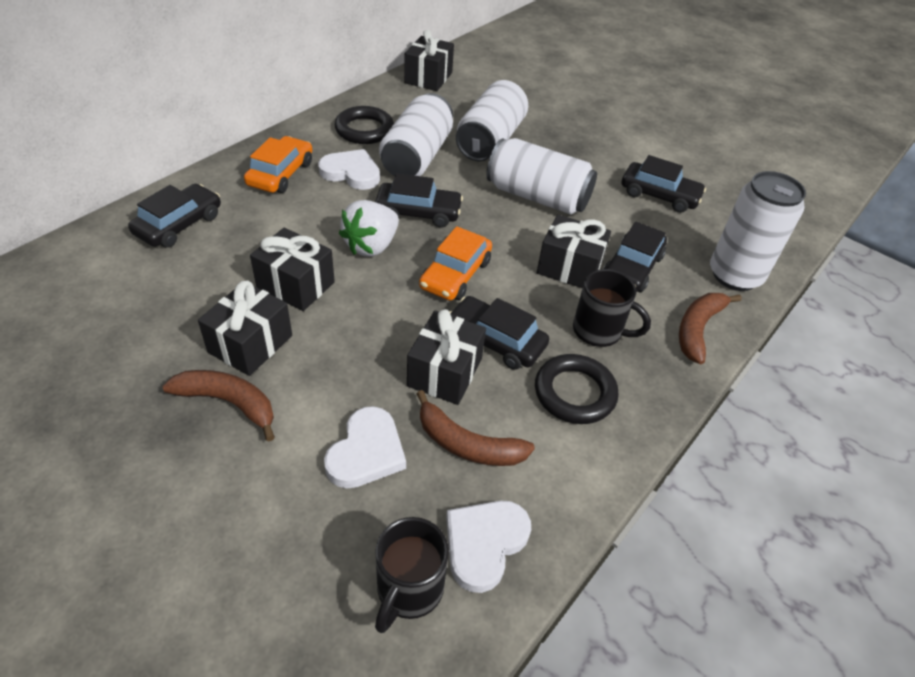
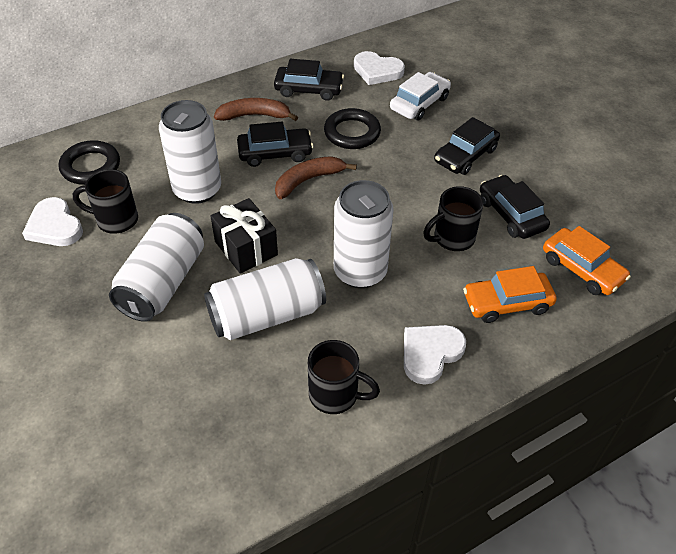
black car: [128,184,221,248] [375,173,463,228] [450,296,549,370] [603,221,667,292] [622,155,706,213] = 5 -> [237,122,313,167] [274,59,344,101] [434,117,500,175] [480,175,550,239] = 4
black gift: [198,281,292,376] [250,228,335,311] [404,30,454,91] [407,309,486,405] [537,214,611,288] = 5 -> [211,198,278,273] = 1
black mug: [375,517,449,633] [573,269,651,347] = 2 -> [73,169,138,234] [308,340,380,414] [423,186,484,251] = 3
brown banana: [162,370,275,442] [417,390,535,466] [679,293,742,364] = 3 -> [214,98,298,121] [275,156,357,199] = 2
white car: none = 0 -> [390,72,451,120] = 1
white strawberry: [339,200,399,256] = 1 -> none = 0

